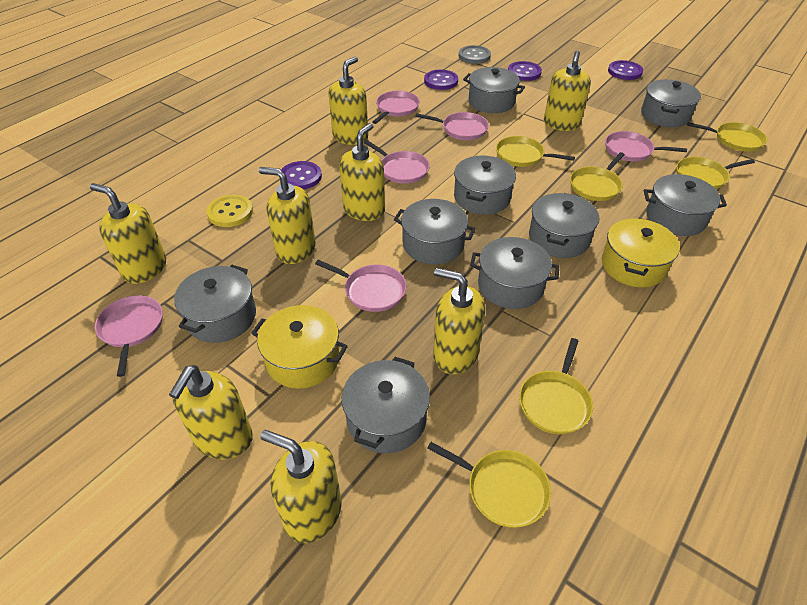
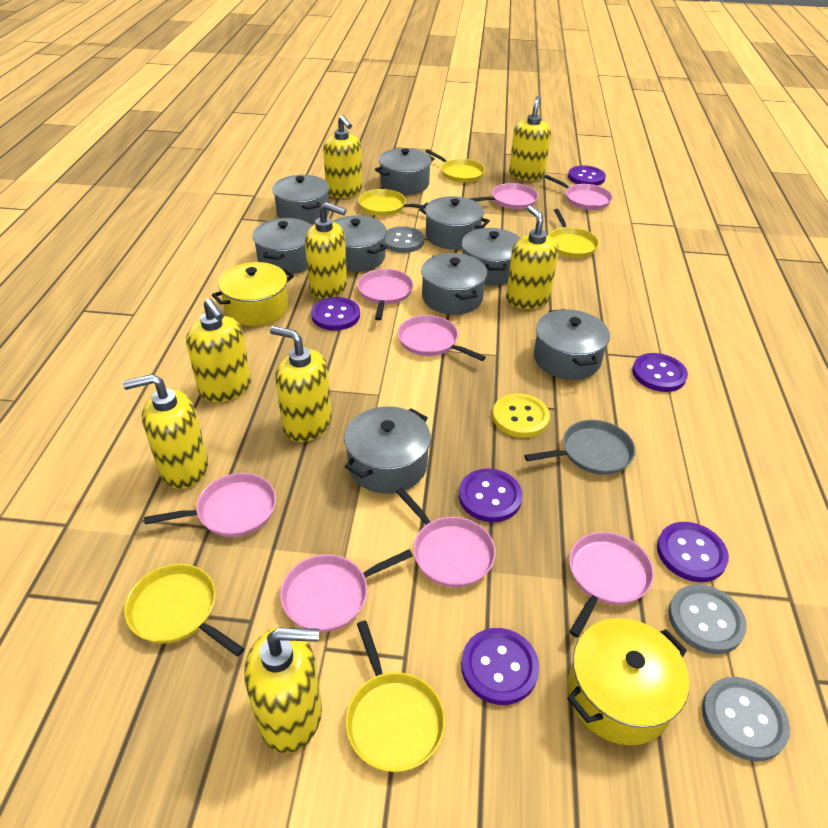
grey button: [459,45,491,64] = 1 -> [385,226,424,253] [668,584,747,654] [702,677,790,761] = 3
grey pan: none = 0 -> [524,420,635,475] = 1
pink pan: [95,295,163,377] [315,260,406,312] [364,140,430,184] [373,91,420,124] [416,112,489,140] [605,131,687,161] = 6 -> [144,473,276,537] [280,549,413,632] [357,269,413,320] [396,488,496,587] [398,315,486,361] [469,183,538,209] [544,175,613,210] [569,532,654,637] = 8
purple button: [279,161,322,189] [424,70,458,90] [508,61,542,81] [608,60,643,80] = 4 -> [311,297,360,331] [459,469,522,522] [461,628,539,705] [568,166,606,186] [632,353,688,392] [657,522,729,582] = 6
yellow pan: [427,442,551,528] [496,136,575,167] [519,338,593,434] [570,152,625,201] [676,157,755,189] [687,122,767,152] = 6 -> [124,564,244,657] [346,620,445,772] [358,189,426,216] [425,149,485,183] [548,209,599,258] = 5

